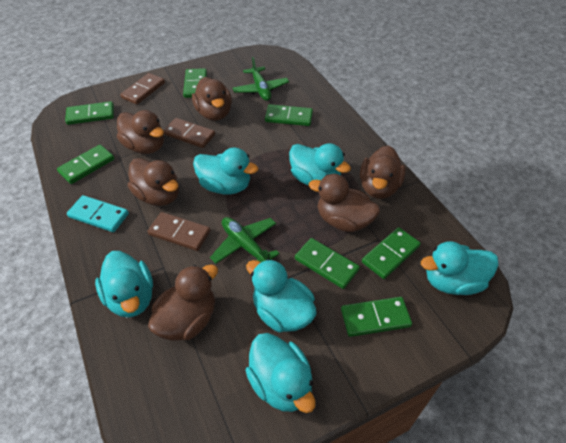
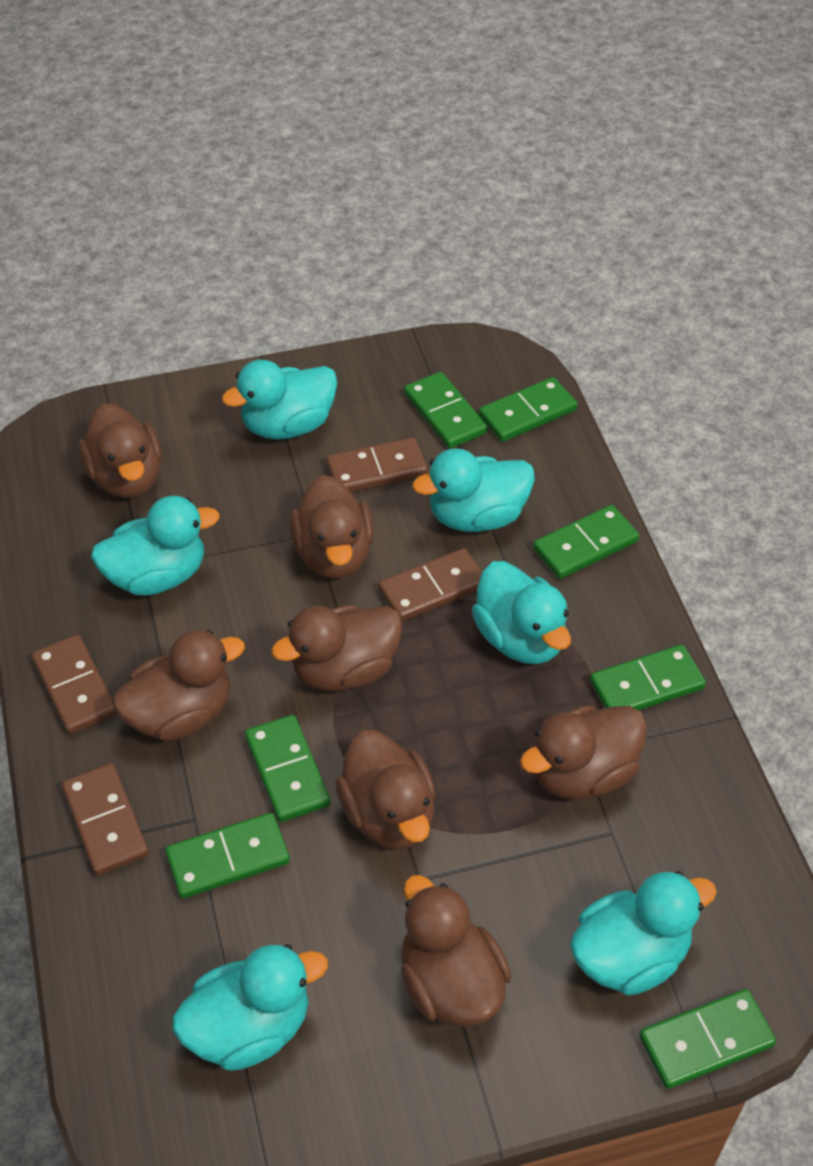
brown domino: [120,73,165,104] [147,212,211,251] [164,118,215,148] = 3 -> [31,634,117,734] [62,763,149,876] [326,438,428,492] [378,548,482,622] = 4
brown duck: [117,110,164,154] [128,158,179,206] [148,264,218,341] [192,77,232,121] [309,174,380,232] [360,146,406,199] = 6 -> [79,403,162,498] [113,630,245,741] [271,605,403,691] [290,475,374,578] [335,730,436,849] [401,875,511,1027] [520,705,647,800] = 7
green plane: [210,217,280,264] [233,57,289,101] = 2 -> none = 0
turquoise domino: [67,195,129,232] = 1 -> none = 0

